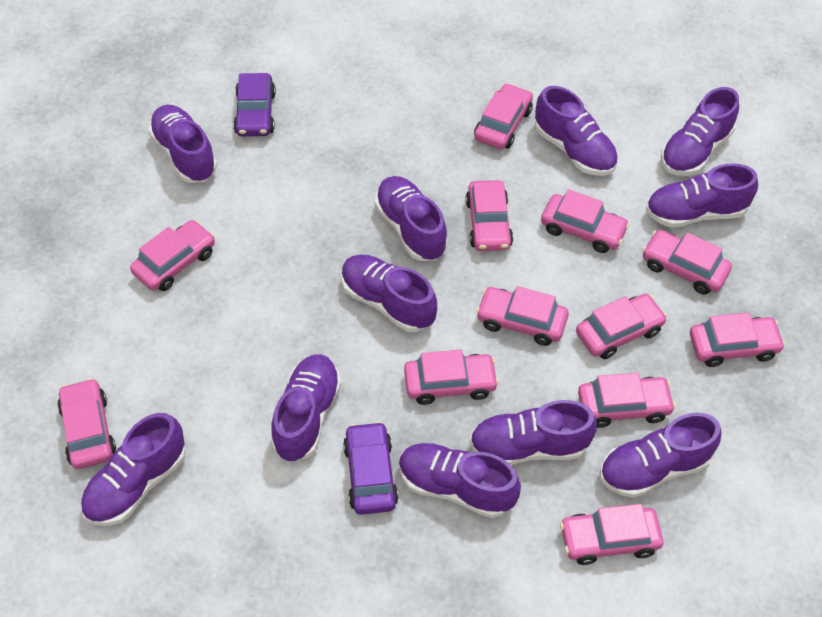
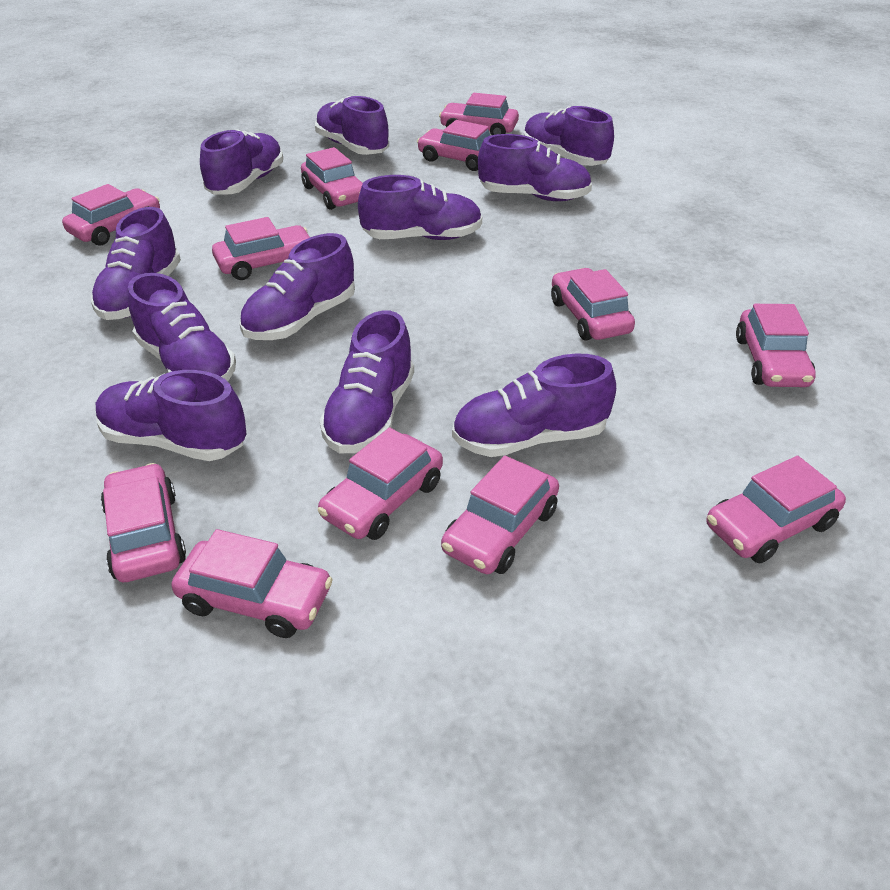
purple car: [233,73,276,136] [343,421,399,515] = 2 -> none = 0

